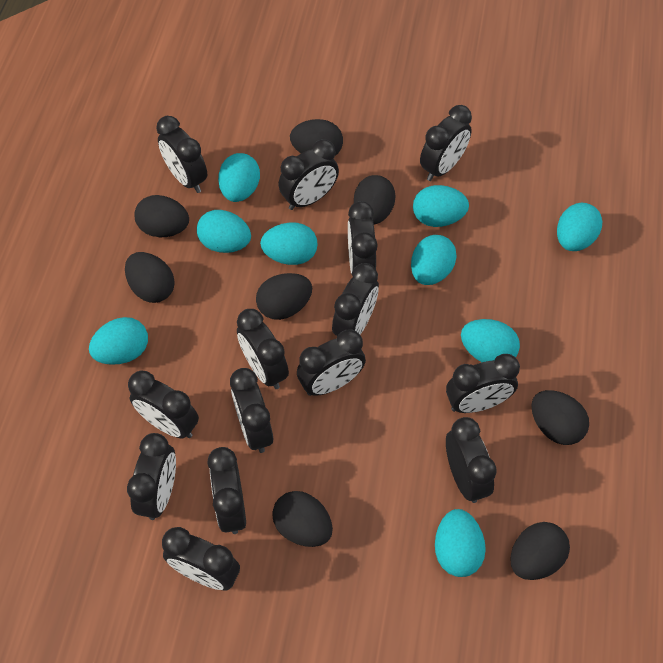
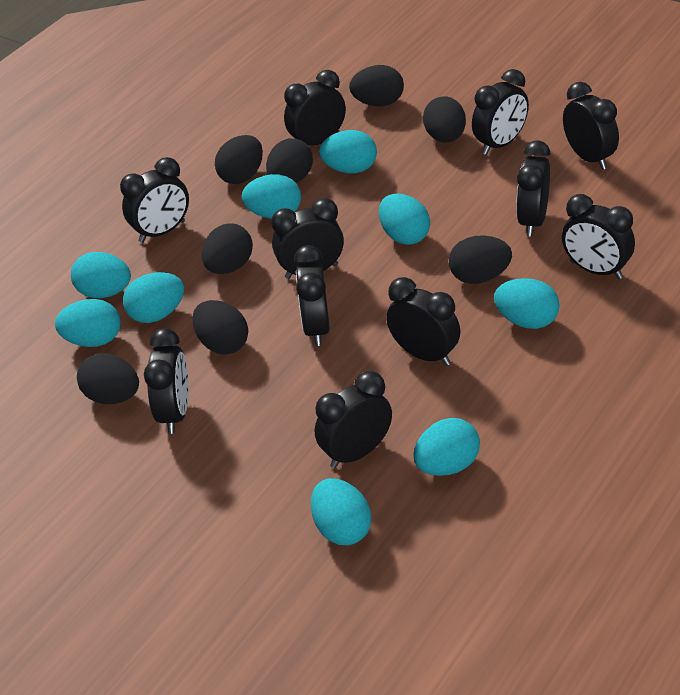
black clock: [127,433,176,520] [128,371,199,438] [156,116,207,193] [162,527,240,591] [208,447,246,534] [230,368,273,453] [237,309,289,389] [278,139,339,210] [297,329,366,396] [332,263,379,336] [348,201,378,274] [420,105,472,181] [446,354,520,413] [446,417,497,503] = 14 -> [120,157,189,243] [144,328,189,434] [271,198,344,279] [284,70,346,146] [294,245,330,346] [315,371,392,468] [386,277,460,366] [472,69,529,155] [516,140,550,236] [562,194,635,279] [563,82,619,170] = 11

